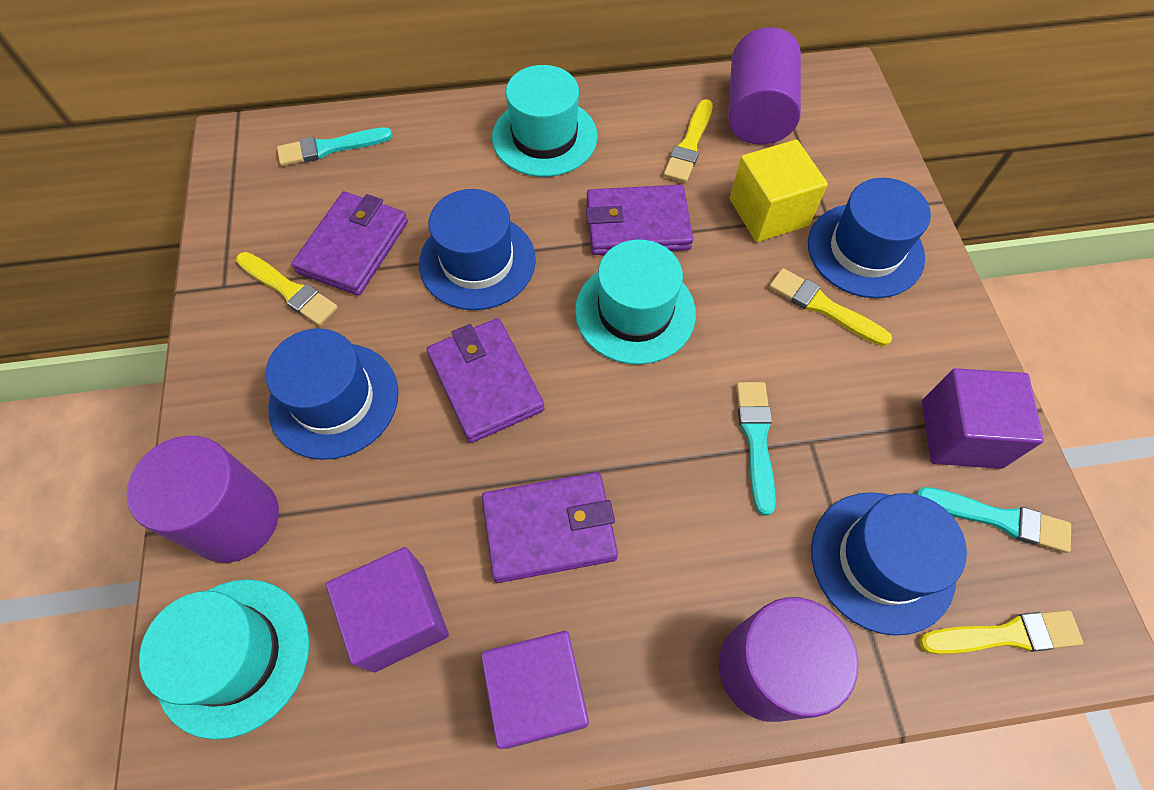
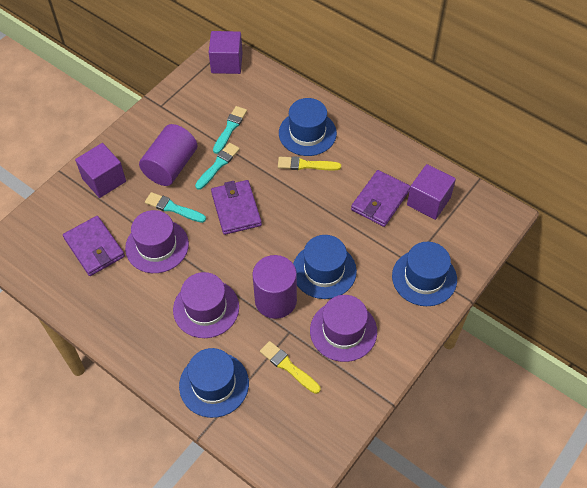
purple cylinder: [126,436,279,563] [719,597,859,722] [728,27,801,145] = 3 -> [139,124,197,186] [252,255,297,319] = 2
purple hat: none = 0 -> [125,210,189,273] [173,272,239,338] [310,295,377,362] = 3
purple wallet: [291,191,408,296] [427,318,545,443] [482,472,618,583] [586,185,693,255] = 4 -> [63,216,125,276] [211,180,262,235] [351,170,410,227] = 3
turquoise hat: [139,579,310,740] [492,65,597,177] [575,240,696,365] = 3 -> none = 0
yellow brush: [236,252,338,326] [664,99,713,183] [769,268,892,346] [919,610,1083,654] = 4 -> [260,341,321,394] [278,156,341,170] = 2
yellow cube: [730,140,828,242] = 1 -> none = 0

